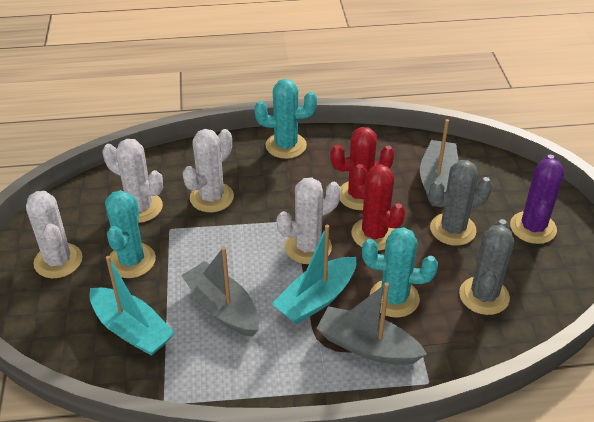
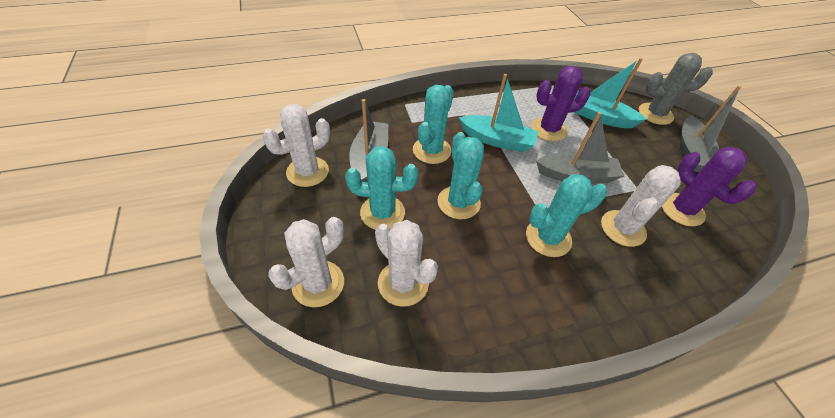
grey cactus: [429,160,492,246] [459,219,514,315] = 2 -> [638,53,712,125] = 1
purple cactus: [510,155,564,244] = 1 -> [531,66,591,141] [661,147,756,226] = 2
red cactus: [330,127,395,210] [351,164,405,251] = 2 -> none = 0
turquoise cactus: [105,190,156,278] [255,79,317,159] [362,227,438,317] = 3 -> [345,146,419,230] [413,85,454,164] [437,132,484,219] [526,174,607,257] = 4

